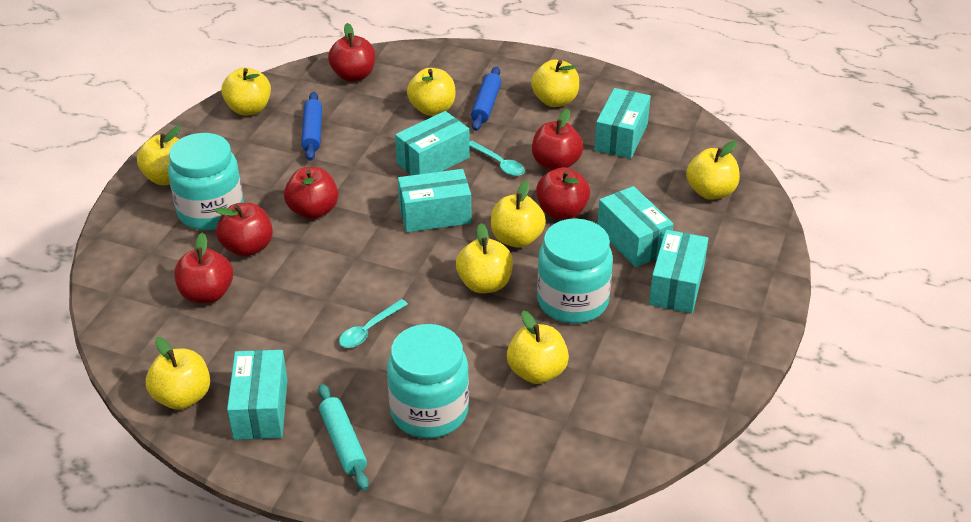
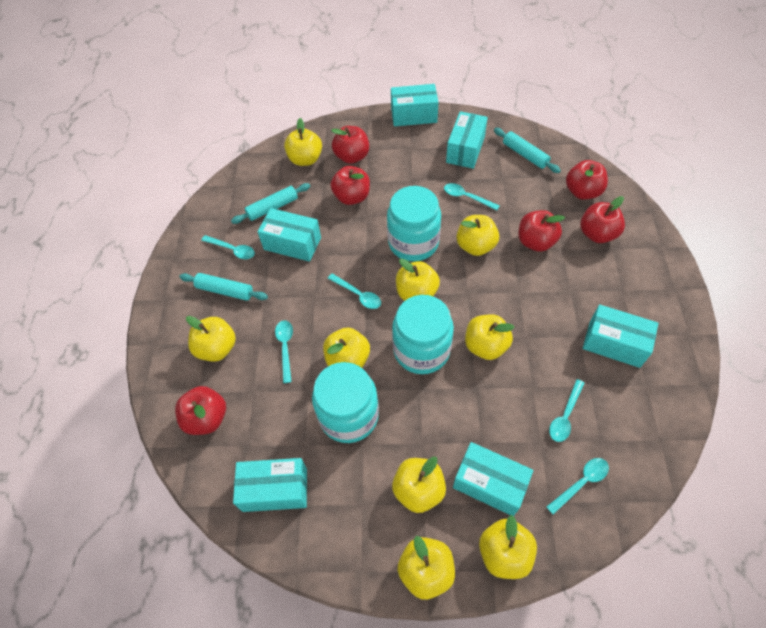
blue rolling pin: [301,92,322,161] [471,67,501,131] = 2 -> none = 0
turquoise rolling pin: [318,384,369,491] = 1 -> [180,273,268,301] [231,183,310,224] [494,128,561,173] = 3
turquoise spoon: [339,299,408,348] [470,141,525,176] = 2 -> [201,235,255,259] [275,320,293,383] [327,273,381,309] [444,183,500,210] [547,458,609,514] [549,379,585,442] = 6

